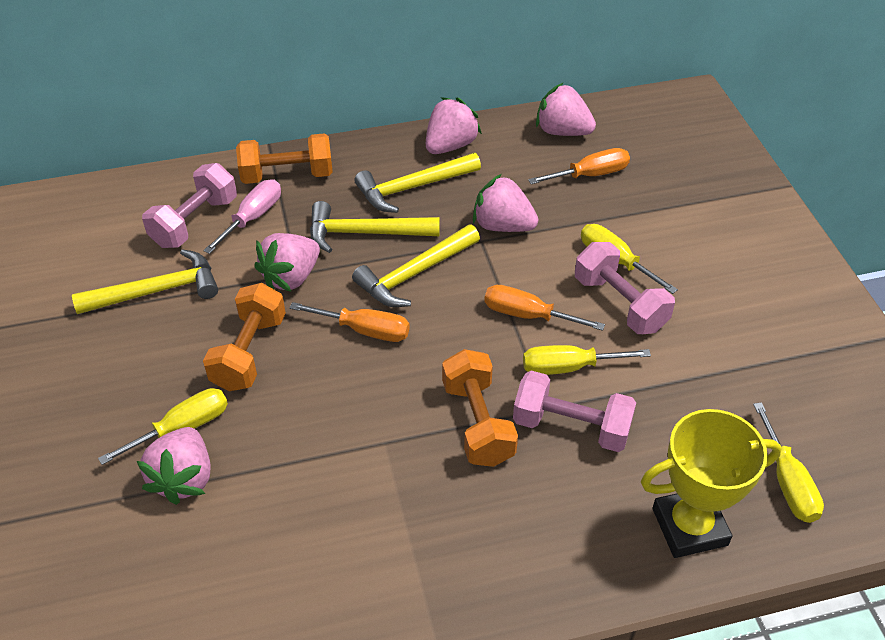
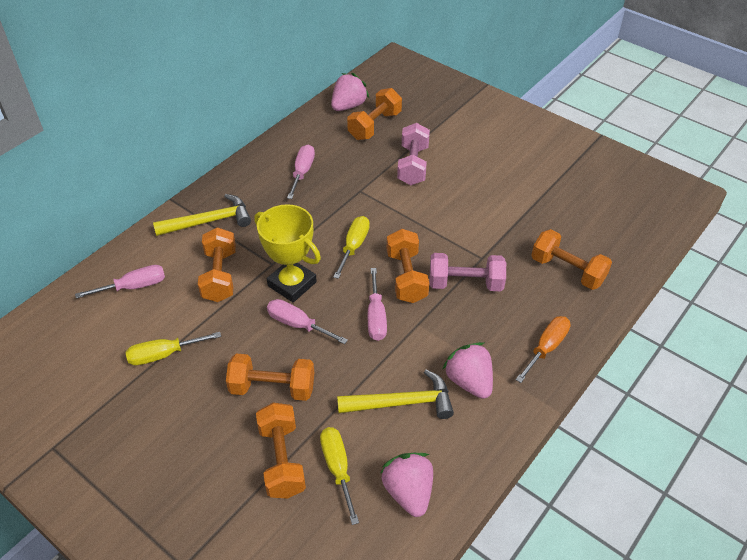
orange dumbbell: [203,283,286,391] [236,133,333,184] [442,349,518,467] = 3 -> [198,227,236,302] [226,354,314,401] [256,403,306,499] [347,88,402,140] [387,229,429,303] [531,229,612,290] = 6
orange screwdriver: [290,302,410,342] [484,285,605,331] [528,148,630,184] = 3 -> [516,316,570,383] = 1
pink dumbbell: [142,163,237,248] [513,371,636,452] [575,242,675,334] = 3 -> [397,123,430,185] [429,253,506,291] = 2
pink screwdriver: [203,180,281,254] = 1 -> [75,265,165,299] [267,299,348,344] [287,144,315,199] [368,268,387,341] = 4
pink strawberry: [137,427,211,505] [255,233,320,292] [426,97,482,154] [473,174,538,232] [536,83,596,136] = 5 -> [331,73,369,111] [381,453,433,517] [443,342,493,399] = 3
yellow hammer: [72,249,218,314] [310,201,440,253] [352,225,480,307] [354,153,481,213] = 4 -> [153,194,251,236] [337,370,454,419] = 2
yellow screwdriver: [98,388,228,465] [523,345,651,375] [581,224,678,294] [753,402,824,523] = 4 -> [126,332,221,365] [320,427,359,525] [333,216,370,279] = 3

